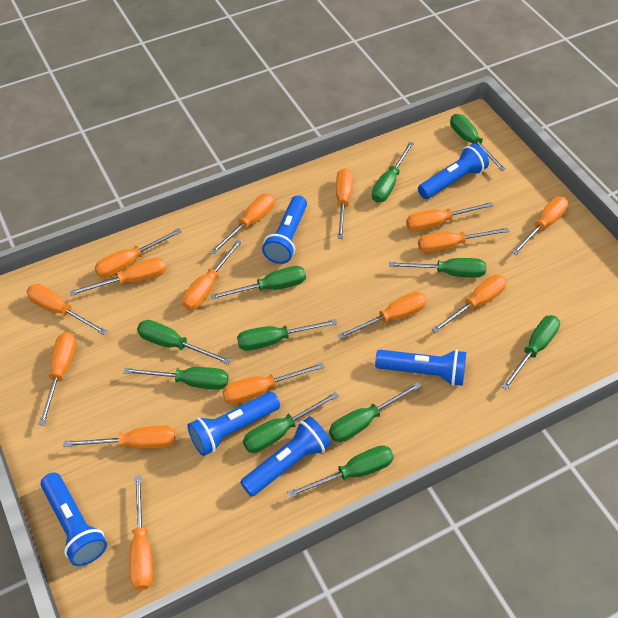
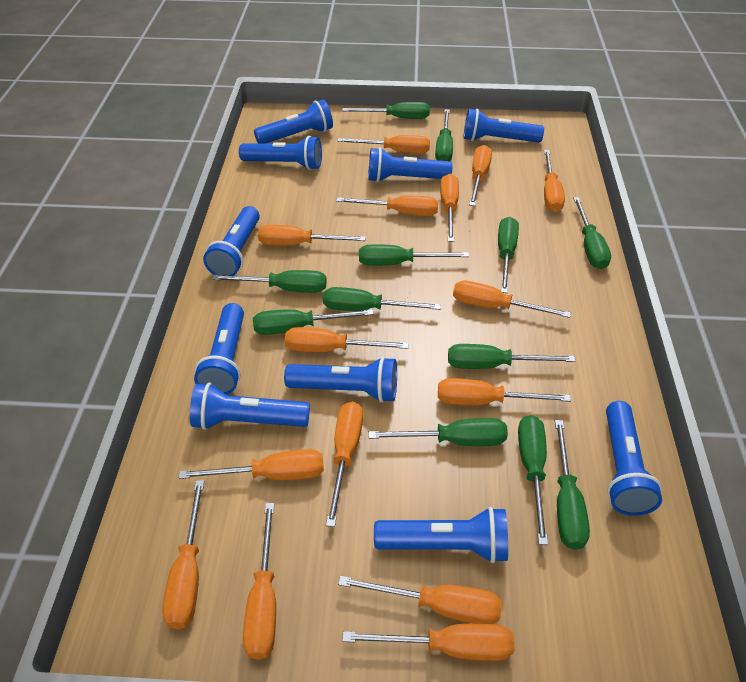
blue flashlight: [41,473,107,566] [187,392,280,456] [240,416,331,497] [262,195,307,264] [375,349,466,386] [418,143,489,199] = 6 -> [190,382,310,430] [194,303,244,395] [203,206,260,276] [239,136,322,170] [254,100,333,144] [284,357,397,403] [368,147,452,182] [374,507,508,563] [464,108,544,143] [606,401,662,516] = 10
green screwdriver: [124,367,229,390] [137,320,231,364] [210,266,306,300] [237,319,337,351] [243,391,339,453] [287,445,394,498] [329,382,421,442] [372,142,414,203] [389,258,486,277] [450,114,506,171] [502,315,560,390] = 11 -> [212,270,327,293] [253,309,374,335] [323,287,441,311] [342,102,430,119] [359,244,469,266] [369,418,508,446] [435,109,453,161] [448,344,575,369] [498,217,519,293] [518,415,548,545] [555,420,590,550] [573,197,611,269] = 12

